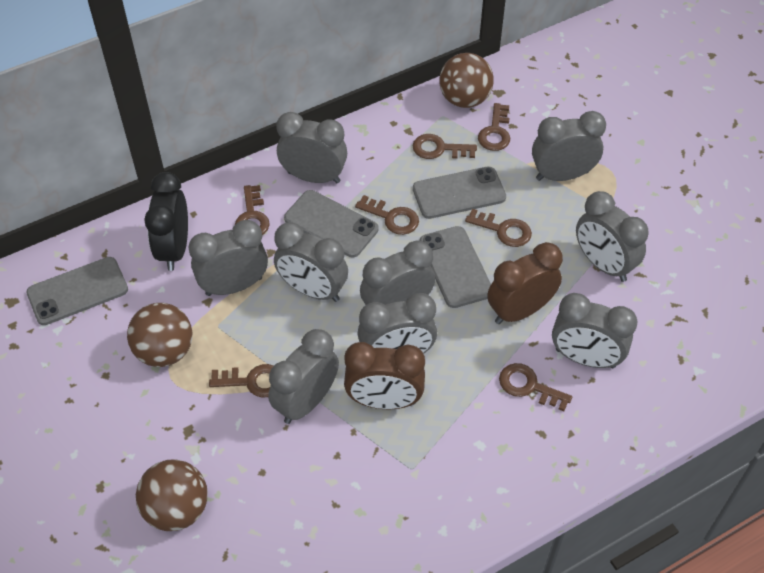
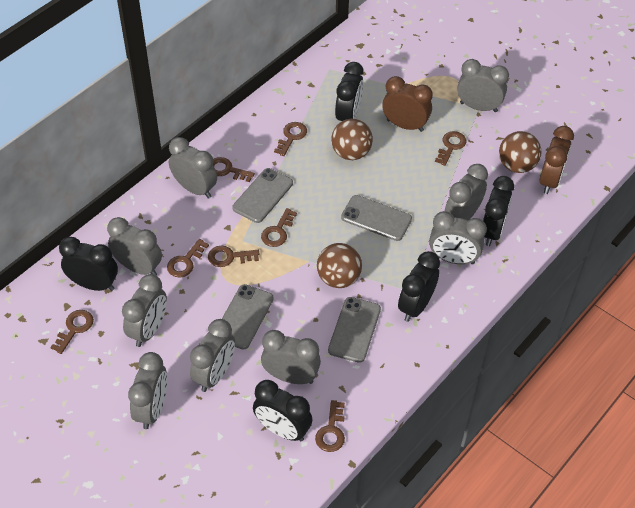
black clock: [144,172,188,271] = 1 -> [59,237,118,291] [253,380,312,442] [335,62,364,121] [398,251,440,322] [483,176,514,246] = 5
brown key: [209,364,274,398] [235,185,270,235] [355,195,419,235] [412,134,477,159] [465,209,532,247] [478,103,510,151] [499,363,572,411] = 7 -> [50,310,94,354] [167,239,209,277] [208,246,259,267] [213,157,255,182] [261,208,297,247] [274,122,307,156] [315,400,345,452] [435,131,467,166] = 8

